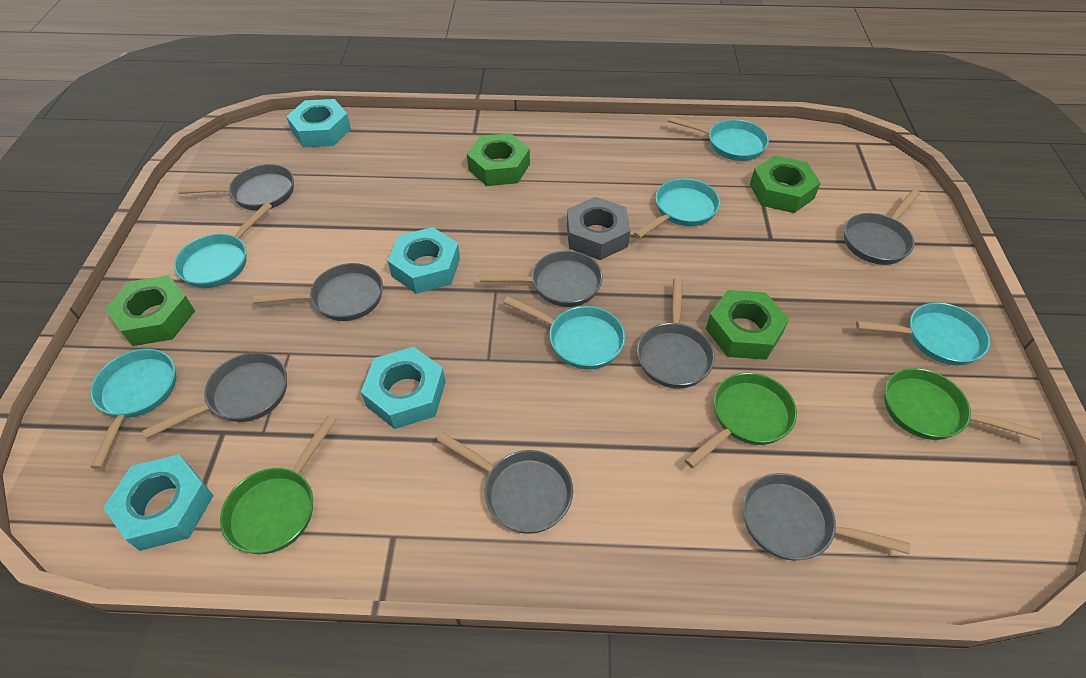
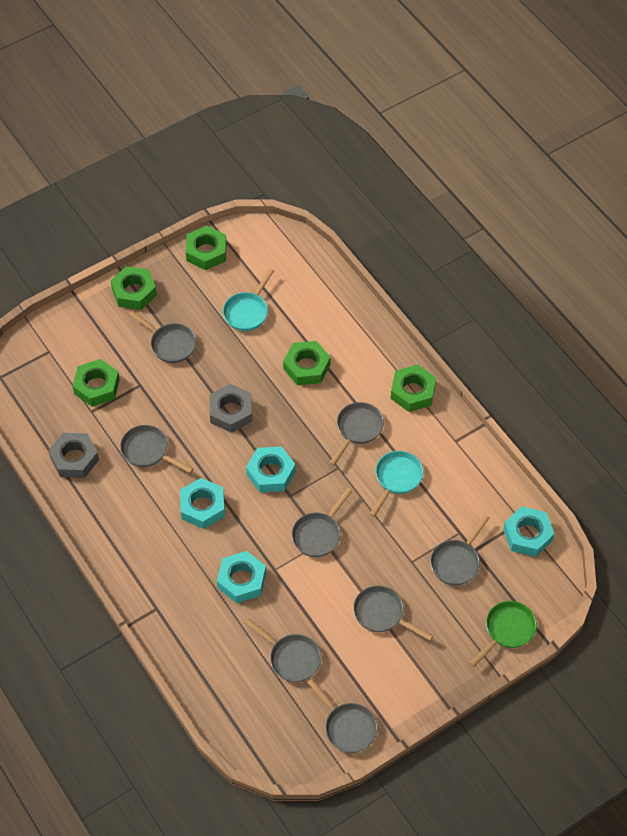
green nut: [105,275,195,346] [467,133,530,186] [706,290,789,360] [750,155,821,213] = 4 -> [73,359,120,407] [111,266,157,310] [186,226,227,270] [283,341,331,385] [391,364,436,412] = 5
green pan: [220,416,336,554] [685,373,797,468] [884,368,1042,440] = 3 -> [469,601,537,667] = 1
grey nut: [567,197,630,260] = 1 -> [48,433,99,478] [210,384,252,433] = 2
turquoise pan: [90,349,176,469] [174,203,272,288] [503,296,625,370] [634,178,720,239] [668,116,769,161] [856,302,990,366] = 6 -> [223,268,275,331] [370,451,423,517] = 2

